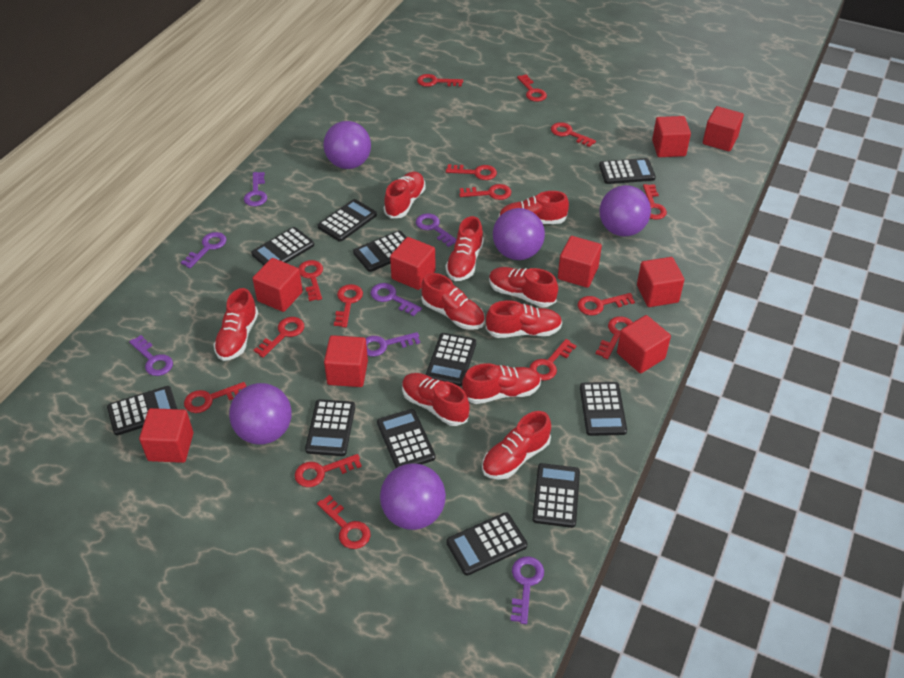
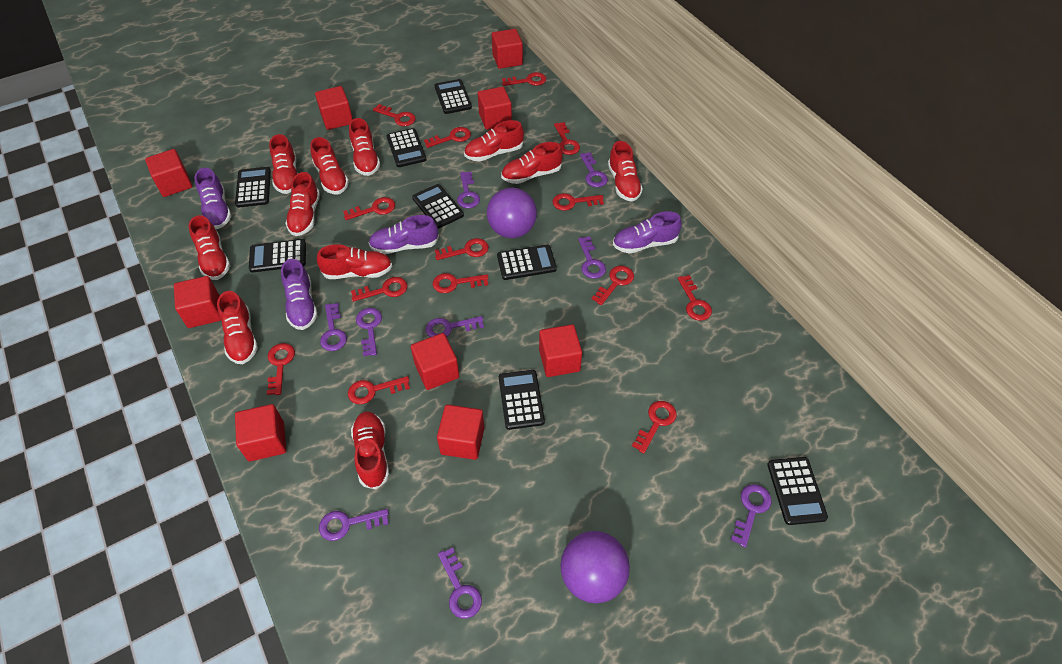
black calculator: [107,386,177,436] [251,227,314,265] [305,399,355,456] [318,199,377,242] [353,231,406,272] [377,409,435,468] [426,333,476,386] [446,512,527,576] [532,463,580,528] [580,382,627,436] [599,158,656,184] = 11 -> [235,167,271,208] [249,239,306,273] [387,128,426,167] [412,184,464,229] [435,79,472,114] [497,244,557,280] [499,370,545,430] [767,457,828,525] = 8
purple ball: [229,383,292,444] [323,121,371,169] [380,463,446,530] [493,208,545,260] [600,185,651,237] = 5 -> [487,188,537,238] [560,531,630,603] = 2
purple key: [129,335,173,376] [181,232,227,268] [244,172,267,206] [365,332,420,356] [370,283,422,316] [416,213,457,247] [510,557,544,624] = 7 -> [319,509,389,541] [320,303,347,351] [356,308,382,356] [426,316,484,337] [438,547,482,619] [457,172,480,208] [578,236,606,279] [580,152,608,187] [731,484,772,548] = 9
purple shoe: none = 0 -> [195,168,231,229] [281,259,317,330] [368,215,439,254] [613,211,682,254] = 4
red key: [184,382,246,413] [254,317,304,358] [295,454,362,487] [298,260,323,301] [317,495,371,549] [334,284,363,327] [417,74,463,87] [446,164,497,180] [459,184,511,200] [517,74,547,102] [529,339,577,381] [551,122,596,147] [577,293,635,315] [596,316,633,359] [643,184,667,220] = 15 -> [267,343,295,395] [343,197,395,220] [348,376,410,404] [351,277,407,302] [373,104,415,126] [424,127,471,148] [433,273,488,293] [435,238,489,260] [502,72,546,86] [553,193,604,211] [554,122,580,155] [592,266,634,305] [632,401,677,454] [678,275,712,321] = 14
red shoe: [213,288,258,361] [384,172,426,219] [402,373,469,426] [421,273,485,330] [446,216,484,281] [462,363,541,404] [482,411,551,480] [486,300,562,338] [489,267,558,307] [499,191,569,224] = 10 -> [189,215,230,280] [217,291,258,364] [269,134,298,194] [285,172,320,236] [310,137,349,194] [317,244,392,279] [349,118,380,176] [351,412,389,489] [464,120,524,162] [501,142,563,184] [608,141,643,202] = 11

